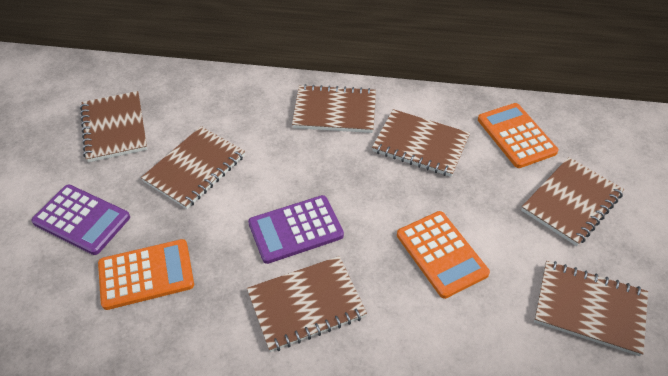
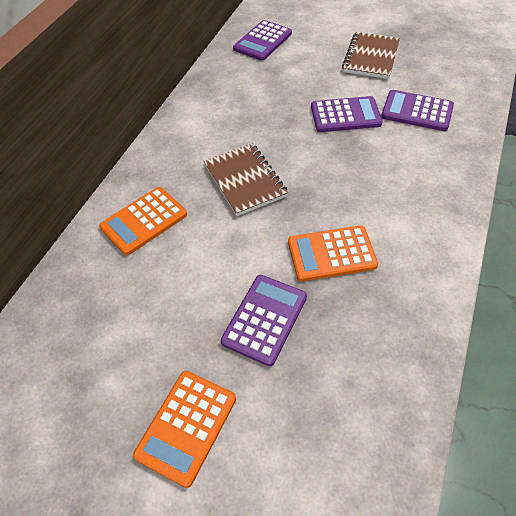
brown notebook: [80,91,147,162] [141,126,245,209] [247,256,367,352] [292,84,376,133] [372,109,470,177] [521,157,624,246] [534,261,648,356] = 7 -> [204,143,288,216] [342,32,400,79] = 2
purple calculator: [31,184,130,255] [248,195,344,264] = 2 -> [221,275,307,367] [233,20,292,61] [311,96,383,132] [381,90,454,131] = 4

